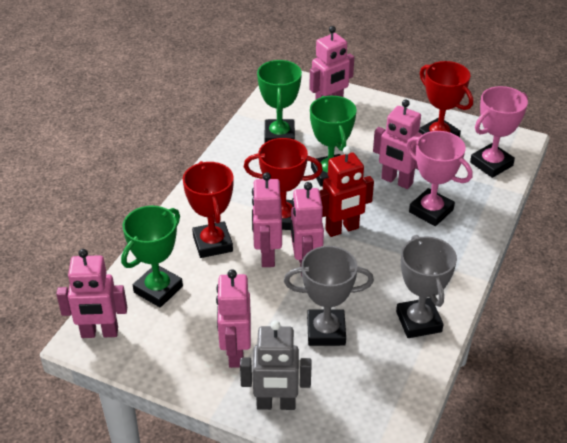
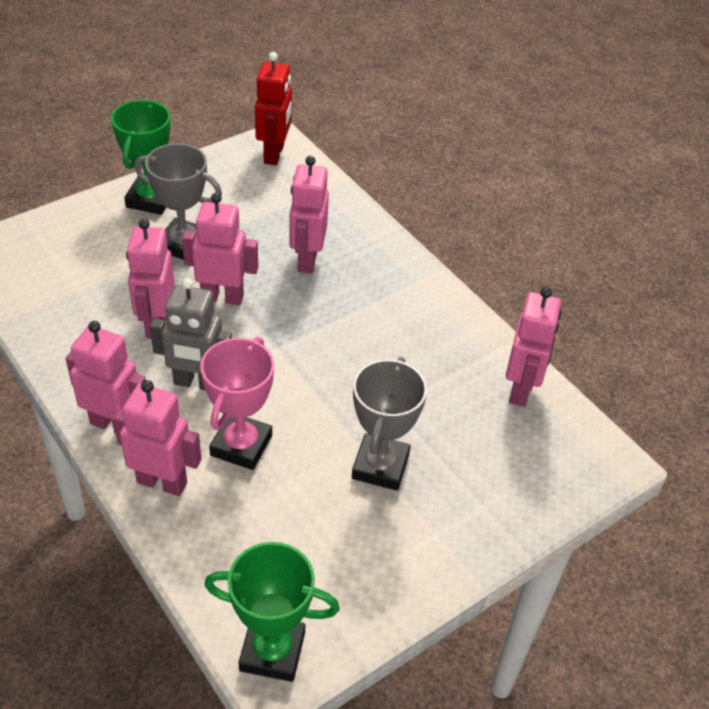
green trophy: [121,206,183,307] [257,60,302,143] [310,96,356,186] = 3 -> [111,100,171,215] [204,542,340,682] = 2
pink trophy: [406,131,472,226] [470,86,528,178] = 2 -> [200,337,274,470] = 1
red trophy: [183,161,234,258] [244,138,323,230] [419,61,473,137] = 3 -> none = 0

